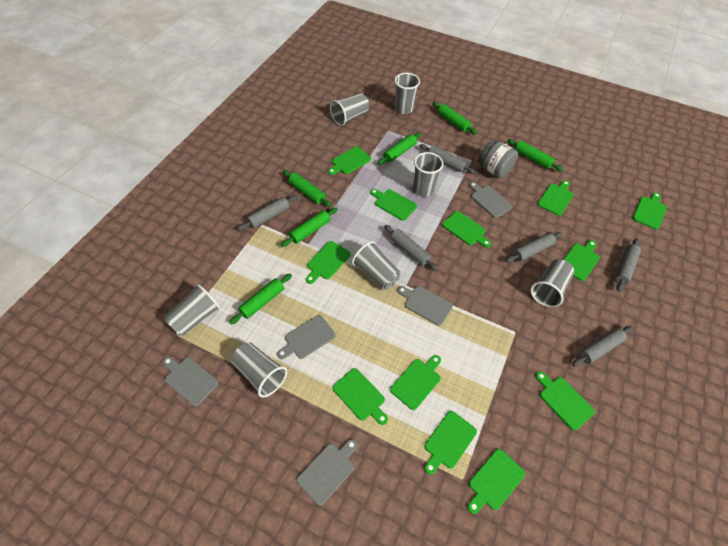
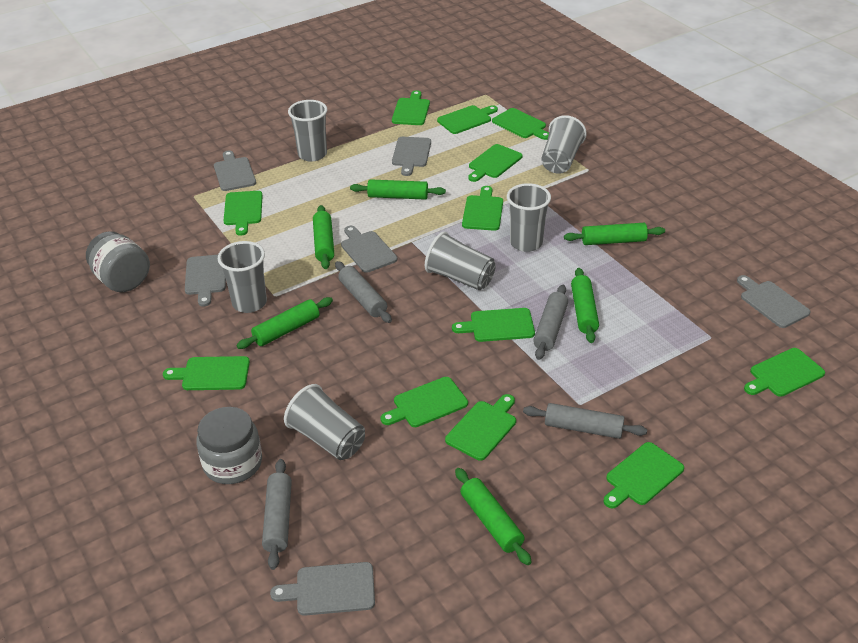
grey cup: [164,284,220,336] [231,343,287,398] [330,93,369,126] [352,241,400,290] [394,73,420,114] [413,152,443,197] [530,259,575,307] = 7 -> [218,241,267,313] [284,384,365,460] [288,100,328,162] [425,232,496,290] [507,183,551,252] [541,115,587,174] = 6
grey cutting board: [163,357,219,407] [277,315,335,359] [297,439,358,506] [397,286,453,326] [469,182,512,218] = 5 -> [185,255,226,306] [214,150,256,191] [270,562,375,616] [341,226,397,273] [392,137,431,176] [737,275,811,328] = 6
grey jar: [478,139,518,178] = 1 -> [86,231,150,292] [196,407,262,484] = 2
grey rolling pin: [238,195,298,231] [384,225,438,271] [420,144,475,174] [506,232,562,263] [572,326,633,367] [615,238,641,292] = 6 -> [262,459,292,570] [335,261,392,323] [523,403,647,439] [533,285,568,360] = 4

